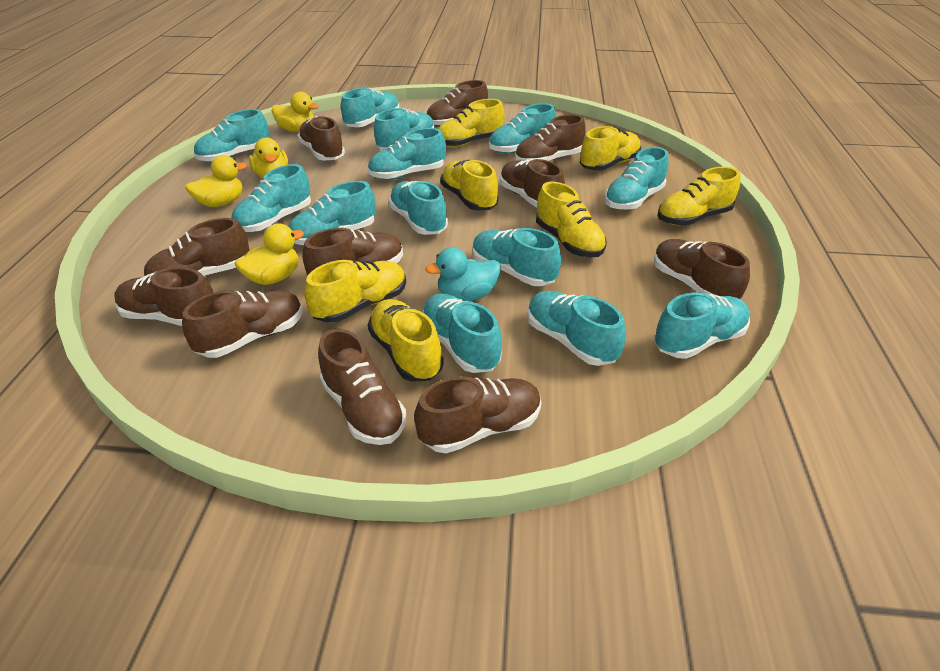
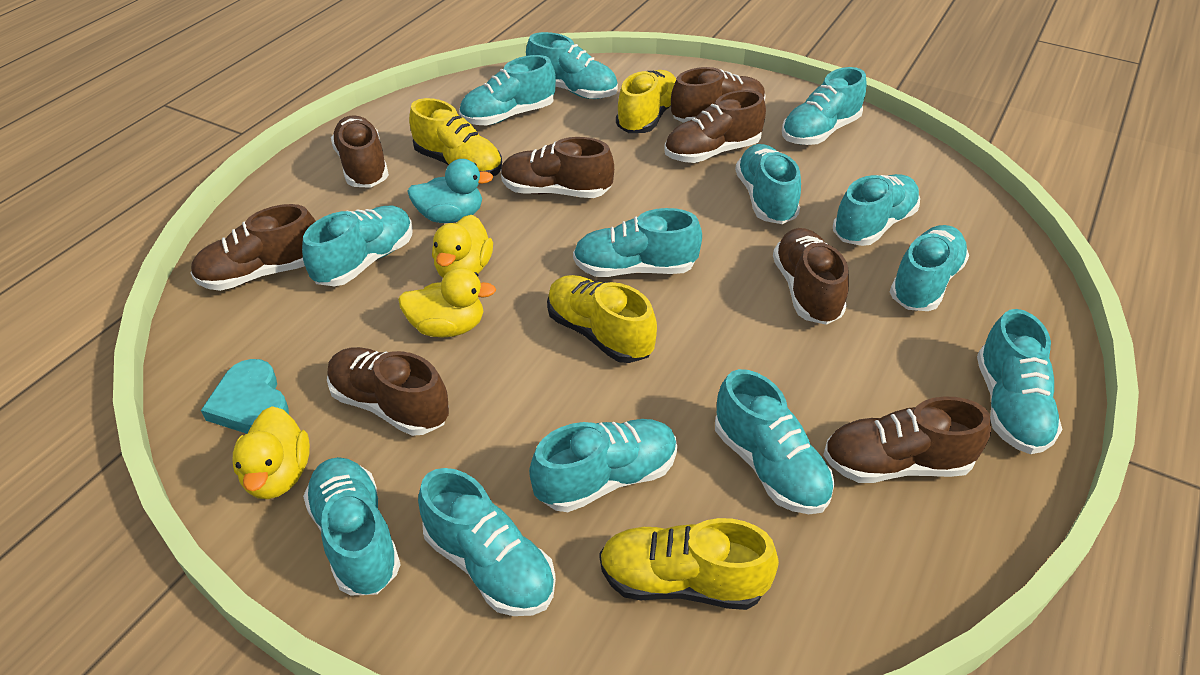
brown shoe: [114,267,214,326] [143,218,249,277] [182,290,303,358] [297,116,345,160] [302,228,403,276] [318,329,406,445] [414,376,541,453] [427,80,488,127] [500,159,565,208] [515,114,586,161] [654,239,750,299] = 11 -> [191,204,316,291] [327,347,449,436] [331,115,389,188] [501,137,614,198] [664,90,766,163] [671,67,766,123] [773,228,849,325] [823,396,991,483] = 8
turquoise heart: none = 0 -> [201,359,289,434] = 1
yellow duck: [185,155,247,207] [235,223,304,285] [249,138,288,178] [272,92,319,132] = 4 -> [232,406,310,499] [398,268,496,338] [432,215,493,278] = 3
yellow shoe: [305,260,406,323] [368,299,444,382] [438,99,504,147] [440,160,498,210] [536,182,607,258] [580,126,641,171] [657,167,741,226] = 7 -> [409,98,502,176] [547,275,657,363] [600,518,779,610] [616,70,676,133] = 4

